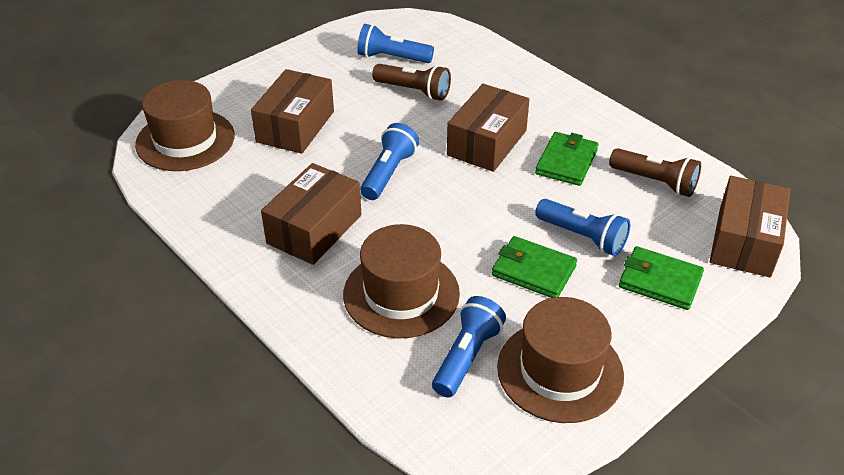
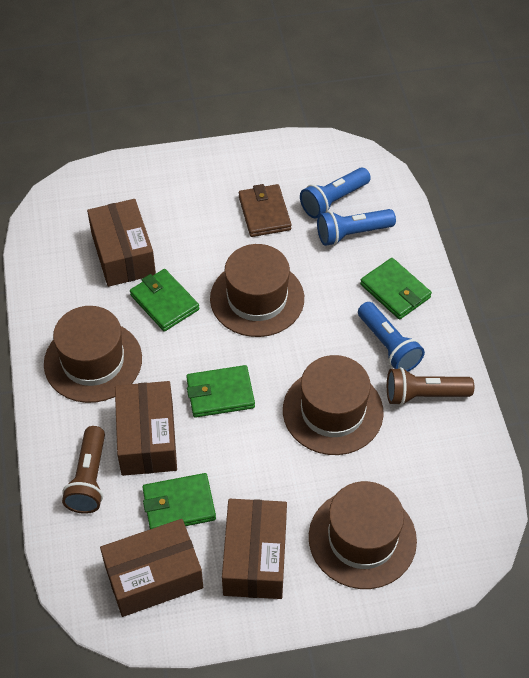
blue flashlight: [357,24,434,63] [360,123,419,200] [432,296,506,397] [535,199,630,256] = 4 -> [300,167,371,218] [317,209,396,246] [358,302,425,371] = 3
brown hat: [135,80,235,171] [343,224,460,338] [497,297,624,423] = 3 -> [44,306,142,403] [210,244,304,337] [283,355,384,455] [309,481,417,589] = 4
brown wallet: none = 0 -> [239,184,292,237] = 1
green wallet: [492,236,577,298] [535,132,598,186] [619,246,704,310] = 3 -> [130,269,199,331] [142,473,216,529] [186,365,255,418] [360,258,432,320] = 4

